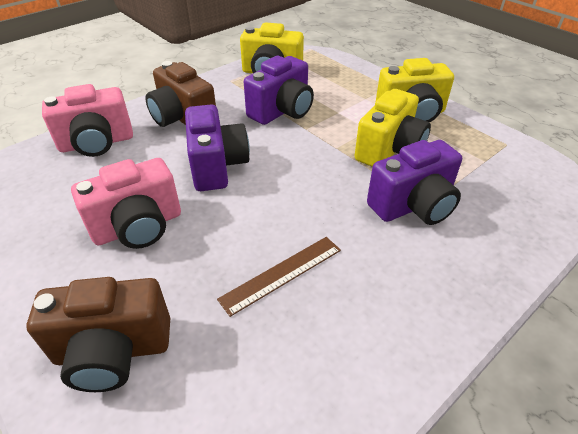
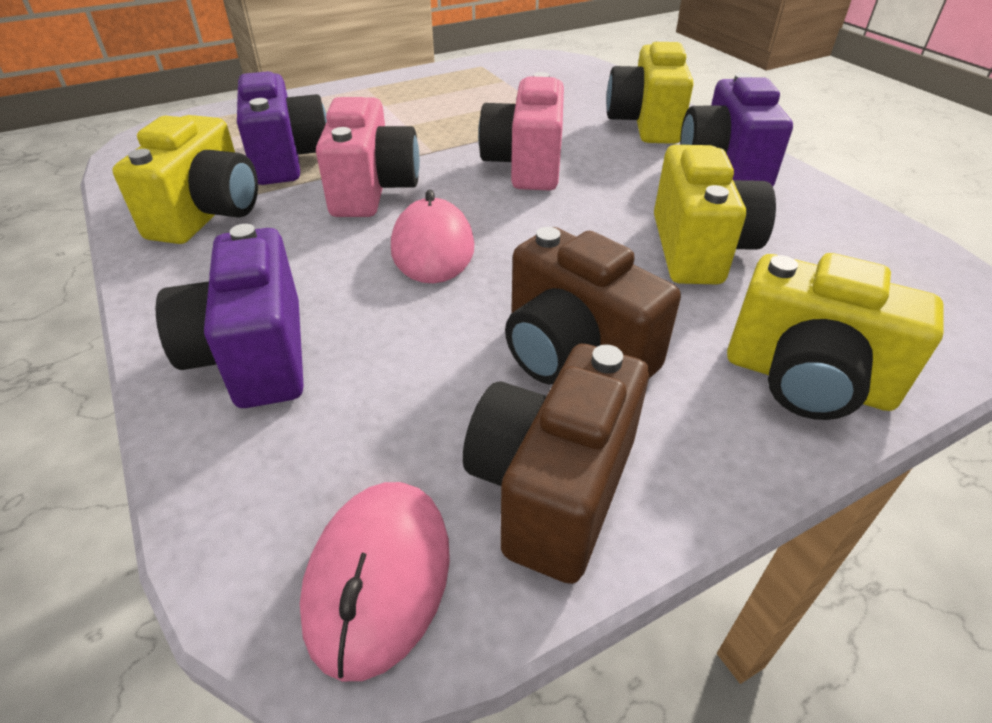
brown ruler: [217,237,341,317] = 1 -> none = 0
pink mouse: none = 0 -> [300,482,450,681] [391,190,474,283] = 2
yellow camera: [240,22,304,73] [355,89,431,167] [376,58,454,122] = 3 -> [113,115,258,244] [606,39,694,144] [654,145,776,284] [727,253,944,420] = 4

